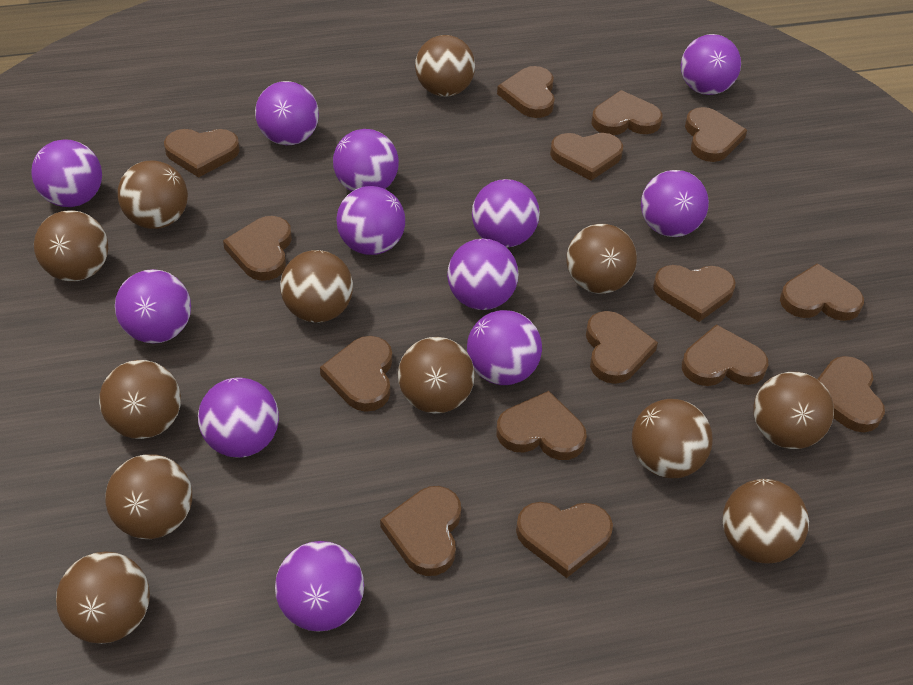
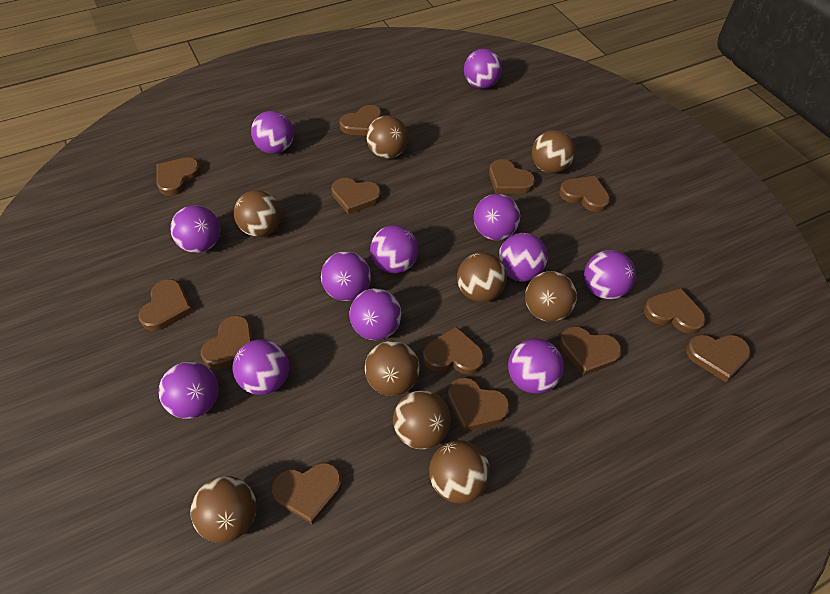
brown ball: [34,210,108,282] [56,551,150,644] [99,360,181,439] [106,454,192,539] [118,160,188,229] [280,250,353,323] [398,337,475,414] [415,35,475,97] [566,224,637,294] [632,399,712,478] [723,479,809,563] [753,372,834,449] = 12 -> [190,476,256,543] [234,190,282,237] [365,341,420,396] [366,115,408,159] [393,390,451,449] [429,440,490,503] [457,252,507,302] [525,271,577,322] [532,130,575,174] = 9
brown heart: [164,129,240,178] [223,216,292,281] [320,336,392,412] [380,486,461,576] [496,391,587,460] [497,66,555,118] [516,502,613,578] [550,133,623,181] [586,311,658,384] [591,90,662,135] [653,265,736,322] [682,324,768,386] [685,107,747,162] [780,263,864,321] [817,356,885,432] = 15 -> [138,279,193,331] [157,157,201,196] [201,315,253,369] [272,462,342,525] [331,178,382,214] [340,105,382,136] [423,326,484,375] [448,377,510,432] [489,159,535,194] [559,176,610,212] [560,326,622,376] [644,288,706,334] [686,335,751,382] = 13

